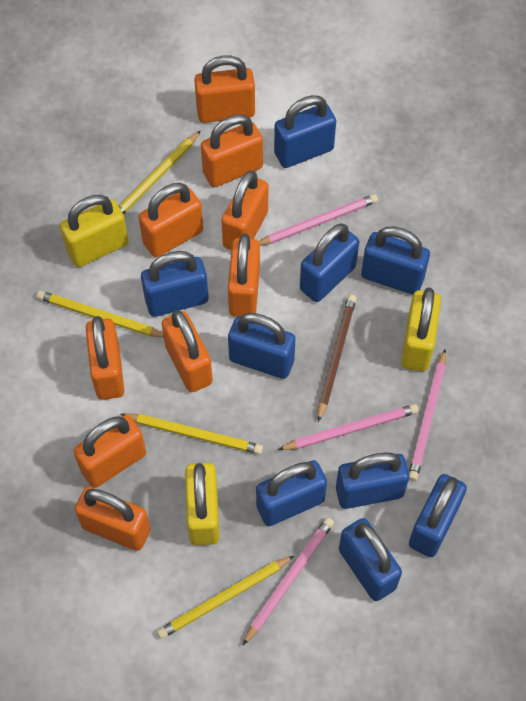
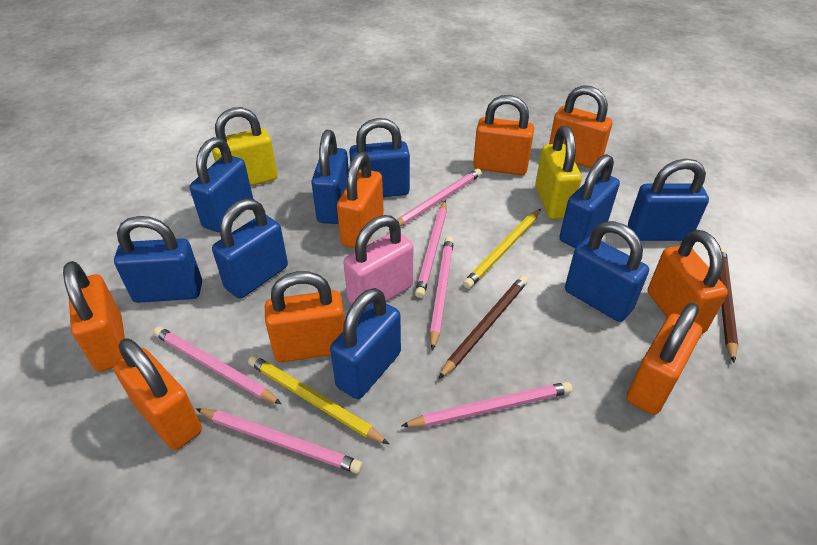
brown pencil: [318,295,357,422] = 1 -> [438,276,528,379] [719,248,738,363] = 2
orange padlock: [73,415,146,488] [75,487,151,551] [86,316,124,400] [139,183,203,258] [162,310,213,393] [194,55,255,123] [201,115,263,187] [221,171,268,250] [228,234,260,317] = 9 -> [63,261,125,372] [113,339,202,450] [265,271,345,362] [337,152,384,248] [473,95,534,175] [549,85,612,168] [627,303,702,415] [648,230,728,334] = 8
pink padlock: none = 0 -> [343,215,413,304] = 1
pink pencil: [242,517,334,646] [259,194,378,246] [278,404,419,450] [409,349,446,481] = 4 -> [153,326,282,404] [196,408,363,474] [397,168,482,226] [401,382,572,427] [415,200,447,298] [430,237,454,351] = 6
yellow padlock: [60,195,129,267] [185,463,219,545] [401,288,441,371] = 3 -> [212,107,278,186] [535,126,582,219] = 2
yellow pencil: [37,290,164,338] [119,131,201,214] [120,413,263,455] [157,556,294,639] = 4 -> [248,355,389,444] [463,209,541,289] = 2

